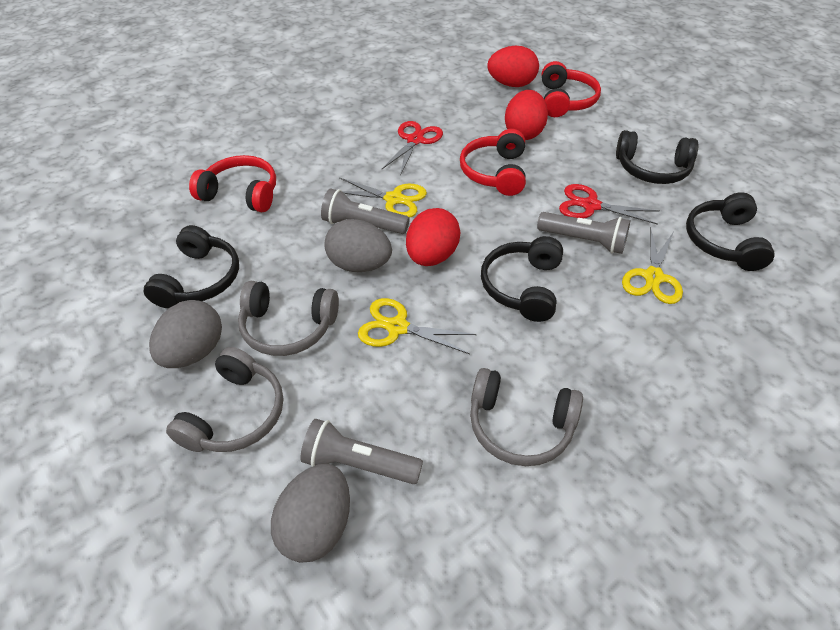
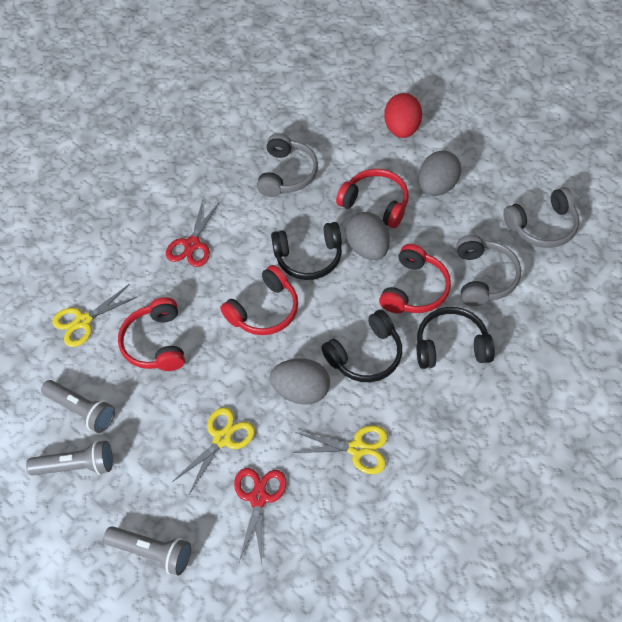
black headphones: [144,225,239,308] [481,236,563,322] [616,130,698,184] [686,192,775,271] = 4 -> [271,222,342,280] [321,310,402,382] [416,307,495,369] = 3
red egg: [406,208,461,266] [487,46,539,87] [505,90,548,140] = 3 -> [384,93,422,138] = 1
red headphones: [189,155,276,212] [460,129,526,196] [542,61,601,117] = 3 -> [118,297,185,371] [220,265,298,335] [336,169,409,228] [379,244,451,313] = 4

